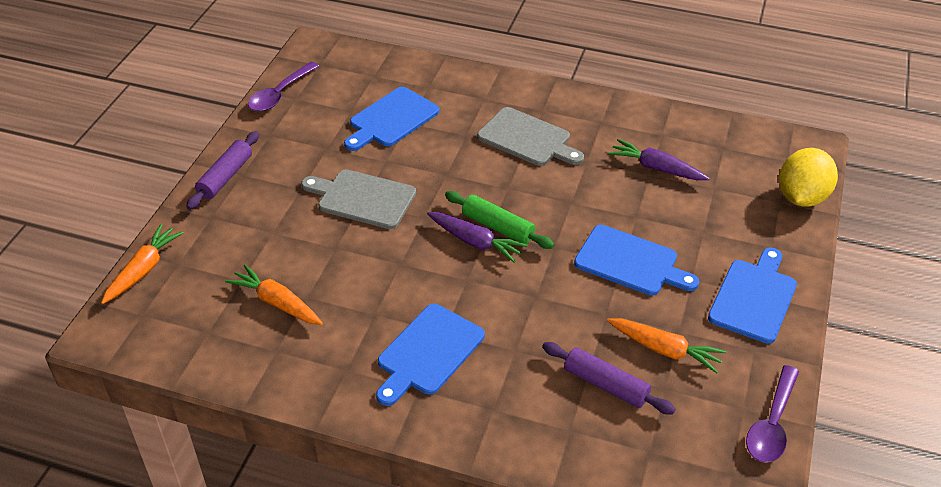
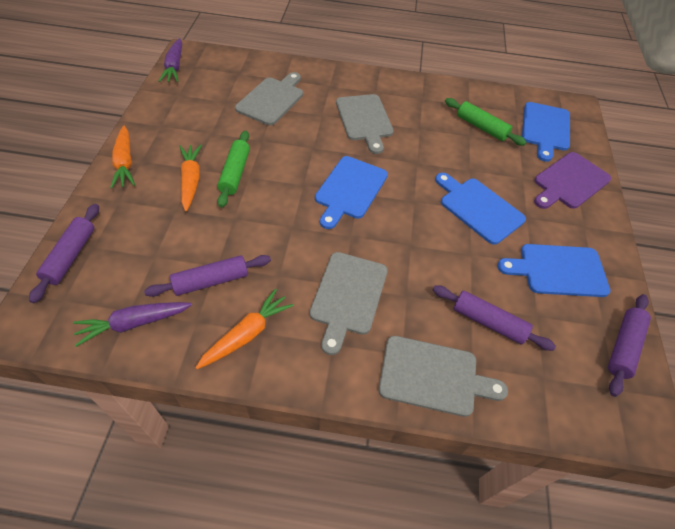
green rolling pin: [445,191,554,249] = 1 -> [217,131,250,208] [445,98,526,146] = 2
grey cutting board: [301,169,416,229] [477,107,584,166] = 2 -> [235,72,303,125] [310,252,388,355] [336,94,394,154] [379,336,508,417] = 4
purple cutting board: none = 0 -> [534,152,611,209] = 1
purple rolling pin: [186,131,259,210] [542,342,676,414] = 2 -> [29,204,99,303] [144,255,271,297] [433,285,556,351] [608,294,651,397] = 4
purple spoon: [248,62,319,112] [746,365,799,463] = 2 -> none = 0
yellow lemon: [779,148,838,207] = 1 -> none = 0

